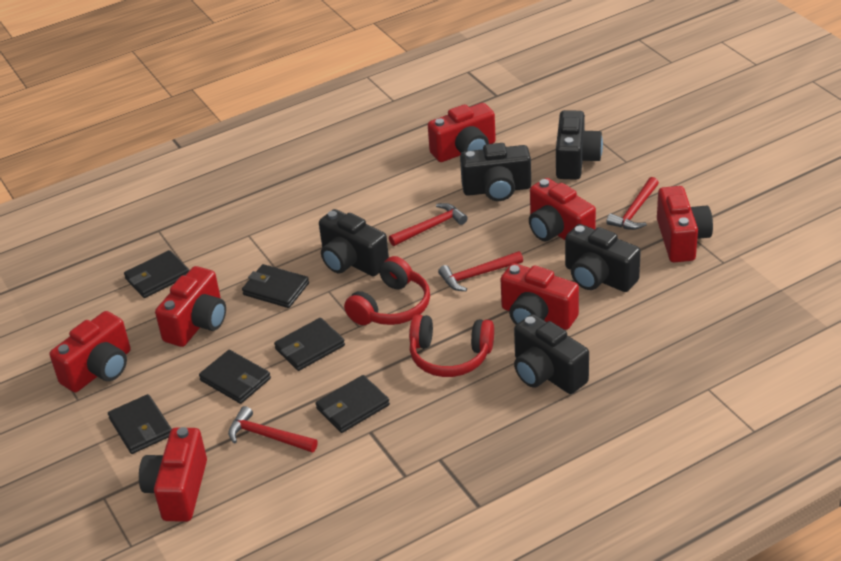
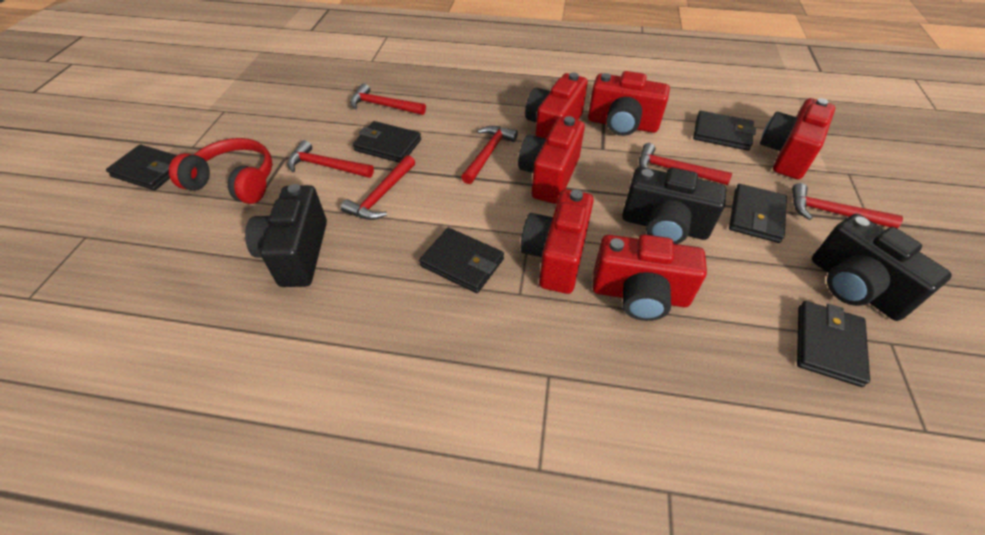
black camera: [319,209,389,276] [460,143,531,201] [514,314,589,394] [556,110,603,180] [565,224,641,292] = 5 -> [245,184,327,287] [622,167,726,244] [812,214,952,321] = 3
red camera: [50,311,131,392] [139,427,207,522] [155,266,226,347] [428,103,496,162] [501,263,579,330] [529,178,596,241] [657,186,713,262] = 7 -> [518,116,585,204] [521,189,594,294] [525,72,588,139] [588,71,670,136] [592,234,707,321] [760,98,835,179] = 6
red hammer: [228,406,318,453] [389,203,468,246] [438,251,523,291] [606,177,659,230] = 4 -> [287,140,374,178] [341,155,415,220] [350,83,426,115] [461,126,518,184] [639,143,732,185] [792,183,903,228] = 6
red headphones: [344,256,430,325] [409,314,494,377] = 2 -> [169,138,273,204] = 1

